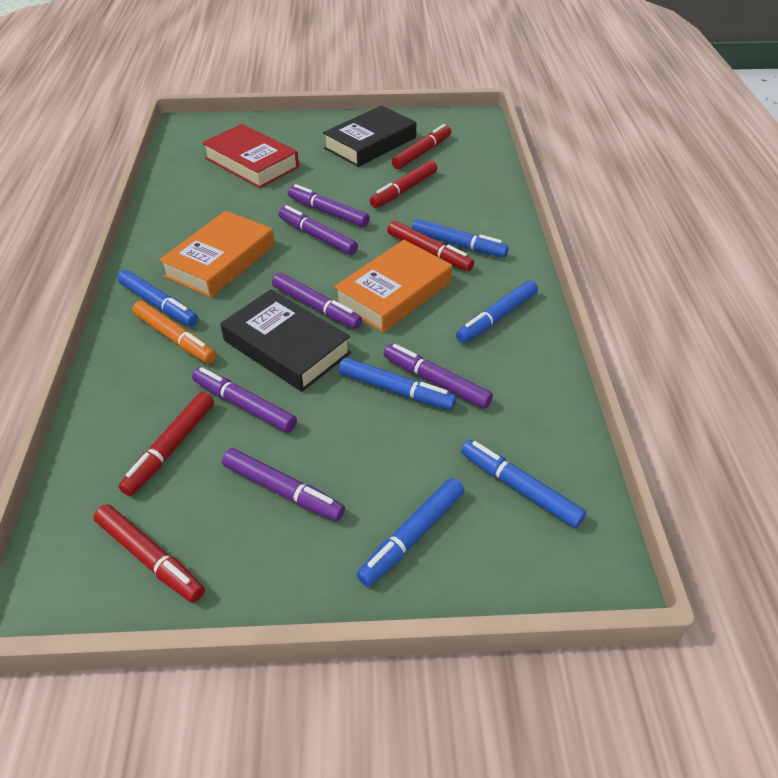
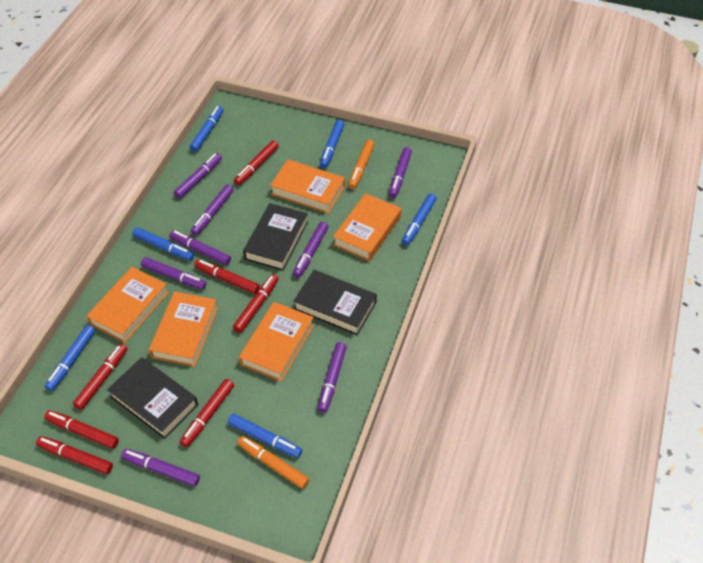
black book: [220,289,351,392] [323,106,416,167] = 2 -> [107,357,198,439] [243,203,308,271] [293,270,377,335] = 3
orange book: [159,211,275,298] [334,240,452,333] = 2 -> [87,267,169,343] [149,291,218,367] [239,302,314,382] [270,160,345,214] [333,193,401,261] = 5
orange marker: [132,301,216,363] = 1 -> [237,436,309,489] [348,139,375,189] = 2
purple marker: [192,367,297,433] [222,448,345,521] [272,273,362,329] [278,205,358,255] [288,184,370,227] [384,344,493,409] = 6 -> [121,449,200,487] [141,257,206,290] [169,230,231,265] [174,153,222,199] [191,184,234,236] [293,222,328,278] [318,342,346,413] [389,147,412,198] = 8
red book: [202,124,299,188] = 1 -> none = 0
red marker: [94,504,205,603] [119,392,214,496] [370,160,437,208] [387,221,474,271] [392,124,451,169] = 5 -> [36,436,113,474] [44,410,119,449] [73,344,128,410] [180,379,234,447] [194,259,260,294] [233,274,279,333] [234,140,279,185] = 7

